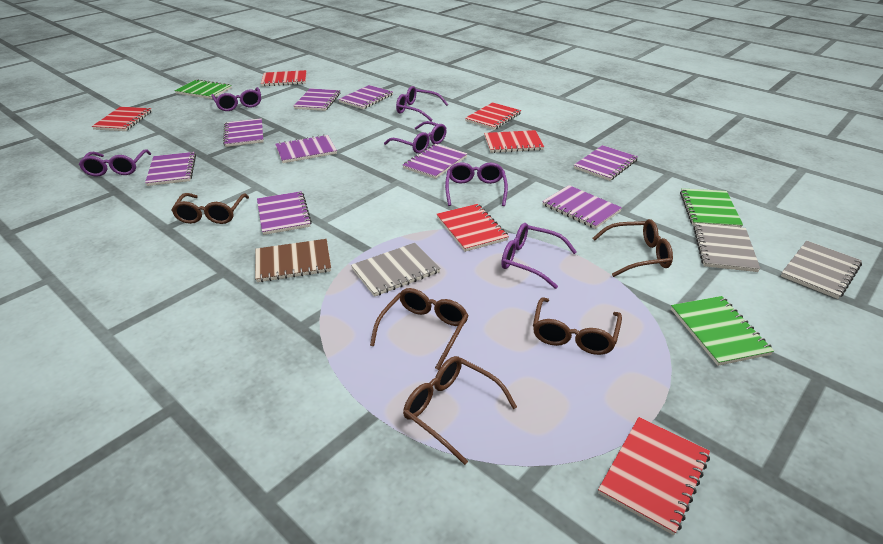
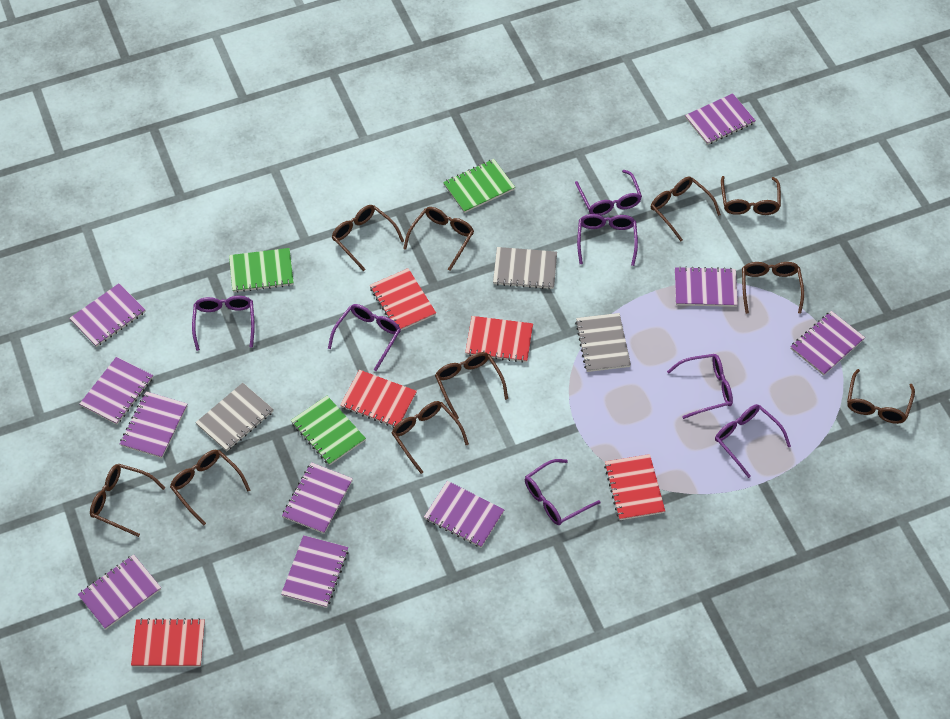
brown glasses: [171,193,249,224] [370,288,469,370] [403,356,517,465] [533,297,622,355] [593,219,673,277] = 5 -> [90,464,165,537] [170,450,250,526] [332,205,404,271] [392,401,469,474] [403,207,474,271] [435,352,508,419] [651,177,721,241] [721,176,781,215] [742,262,804,314] [847,369,915,424] = 10
brown notebook: [255,239,331,282] = 1 -> none = 0
purple glasses: [79,149,151,177] [211,87,261,111] [384,121,447,153] [396,86,448,121] [445,162,508,206] [501,223,577,289] = 6 -> [192,296,255,351] [328,304,401,371] [525,459,601,525] [575,170,642,216] [577,214,638,266] [667,354,733,419] [715,404,791,478] = 7
purple notebook: [145,152,196,186] [223,118,264,147] [257,191,312,235] [275,135,337,163] [294,88,341,111] [338,85,393,109] [403,144,468,179] [542,185,622,229] [574,145,638,181] = 9 -> [69,284,145,347] [78,555,161,630] [80,357,153,424] [120,391,187,458] [281,535,349,608] [282,462,353,534] [424,481,505,548] [675,266,738,307] [685,93,756,145] [791,311,865,376] = 10
red notebook: [92,107,152,131] [261,70,307,86] [437,204,509,252] [465,102,521,130] [484,130,544,153] [598,417,710,535] = 6 -> [131,618,205,667] [340,370,417,428] [370,268,436,330] [465,316,533,363] [604,454,665,520] = 5

